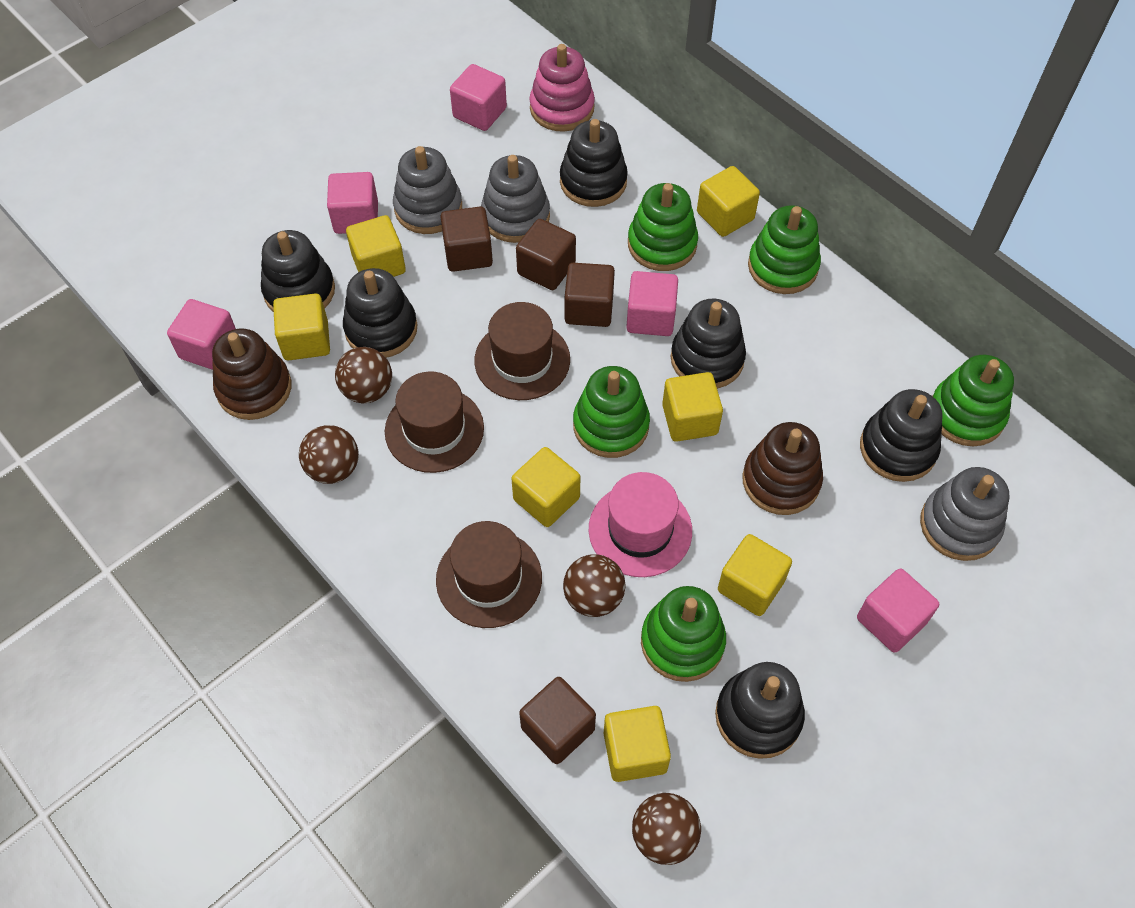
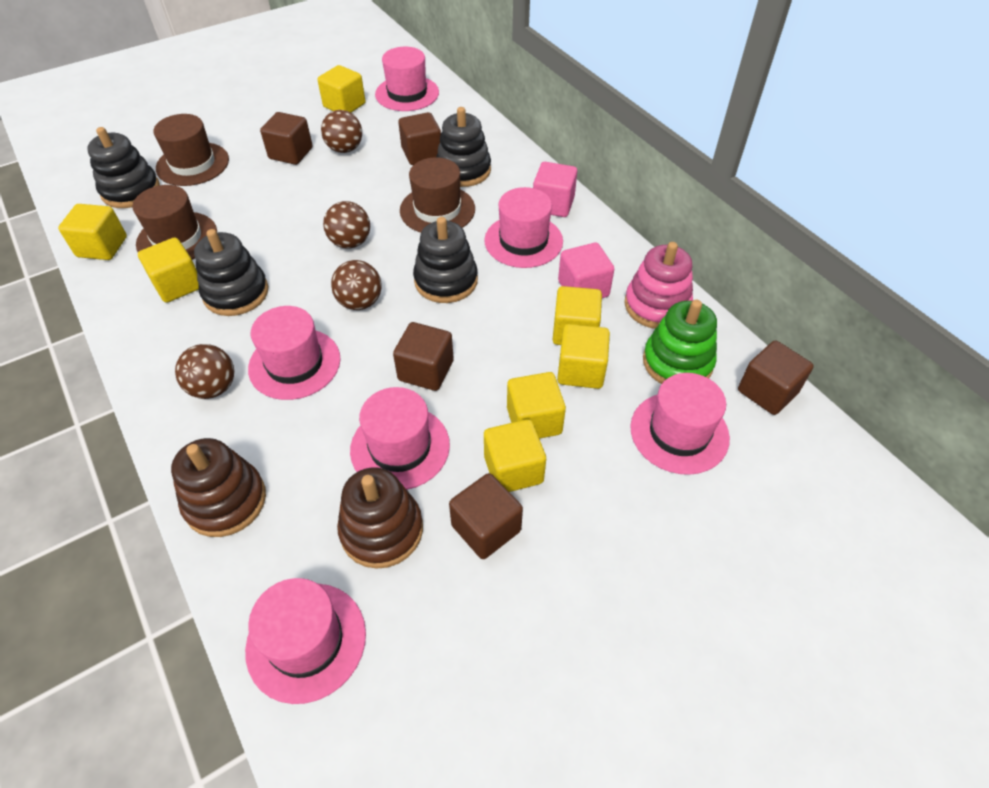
black stacking toy: [261,230,335,312] [343,268,417,358] [560,119,628,207] [671,299,746,389] [715,662,805,759] [860,389,943,482] = 6 -> [87,127,160,208] [194,229,268,316] [413,217,478,303] [436,107,491,187] = 4
brown cube: [440,206,493,272] [516,219,576,290] [519,677,596,764] [565,263,615,327] = 4 -> [260,112,313,165] [393,322,454,391] [398,112,441,165] [449,473,523,559] [738,340,814,415] = 5
green stacking toy: [573,366,650,458] [628,183,698,271] [641,586,726,682] [748,205,821,294] [933,355,1014,446] = 5 -> [643,300,717,384] = 1
grey stacking toy: [393,146,462,234] [481,155,550,243] [920,467,1009,561] = 3 -> none = 0
pink cube: [167,299,236,370] [327,172,378,234] [450,64,507,131] [626,271,678,336] [857,568,939,653] = 5 -> [533,162,577,217] [558,243,614,298] = 2
pink hat: [589,472,692,577] = 1 -> [245,578,366,704] [248,306,341,400] [350,387,450,490] [375,47,439,111] [484,187,563,268] [630,373,730,475] = 6

